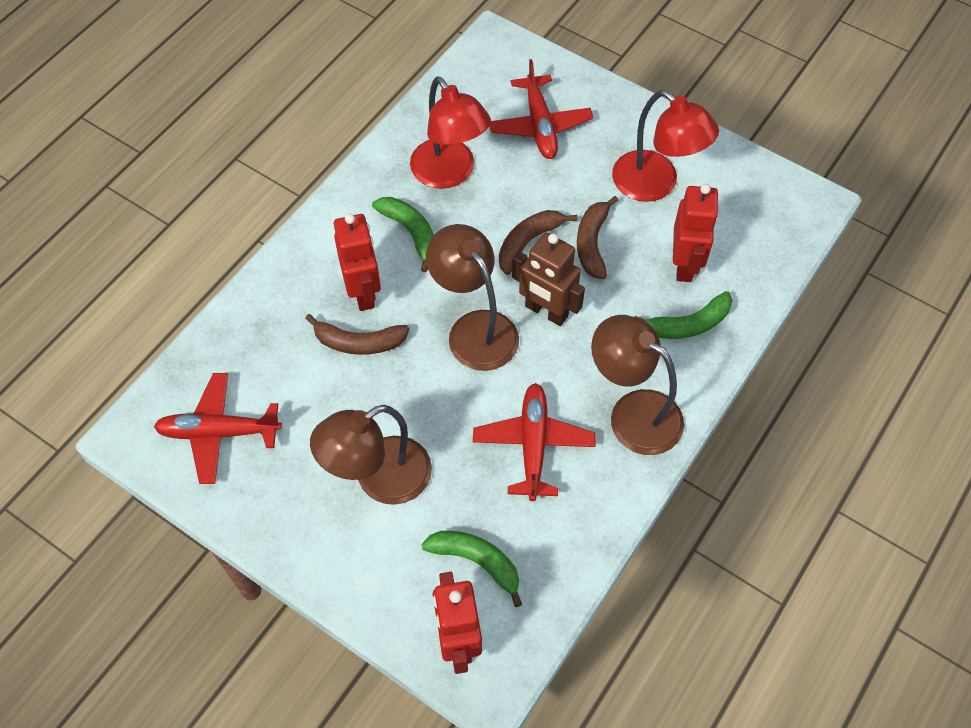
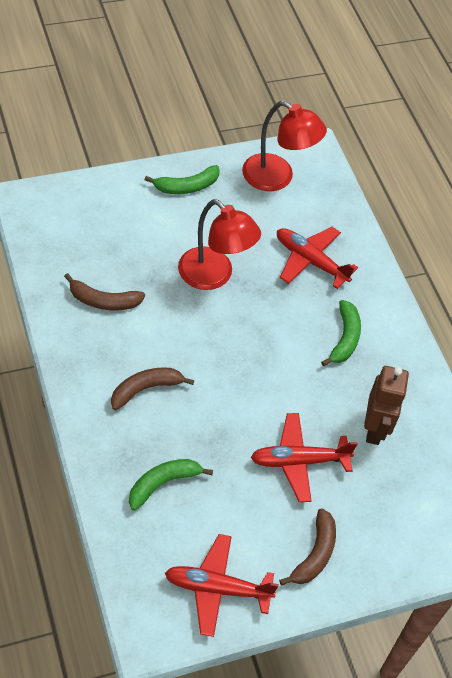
brown lamp: [310,405,432,505] [426,224,519,371] [591,315,684,455] = 3 -> none = 0
red robot: [334,214,381,311] [433,572,482,674] [673,184,719,282] = 3 -> none = 0

